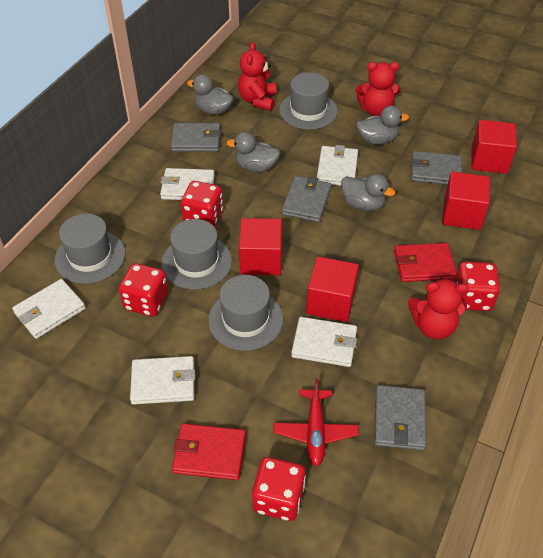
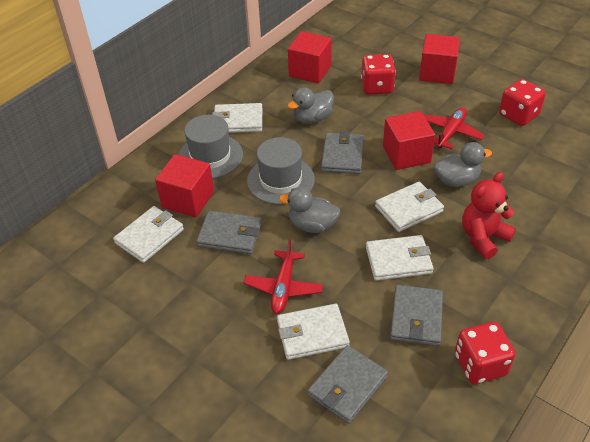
grey duck: [187,74,234,115] [226,132,280,173] [341,174,395,211] [356,106,409,145] = 4 -> [279,187,340,233] [287,87,334,124] [434,142,492,187] = 3
grey hat: [55,213,125,284] [161,219,232,290] [208,275,283,351] [279,72,338,130] = 4 -> [178,115,243,179] [247,137,315,204] = 2
red dice: [119,263,168,317] [181,181,223,227] [252,457,306,521] [455,261,500,311] = 4 -> [361,54,396,95] [455,322,515,384] [499,79,546,126] = 3
red plane: [273,378,359,466] = 1 -> [244,239,323,314] [424,107,484,149] = 2
red teddy bear: [238,42,277,111] [356,62,401,116] [408,278,469,339] = 3 -> [462,172,516,259] = 1
red wallet: [172,424,246,480] [394,243,457,282] = 2 -> none = 0

